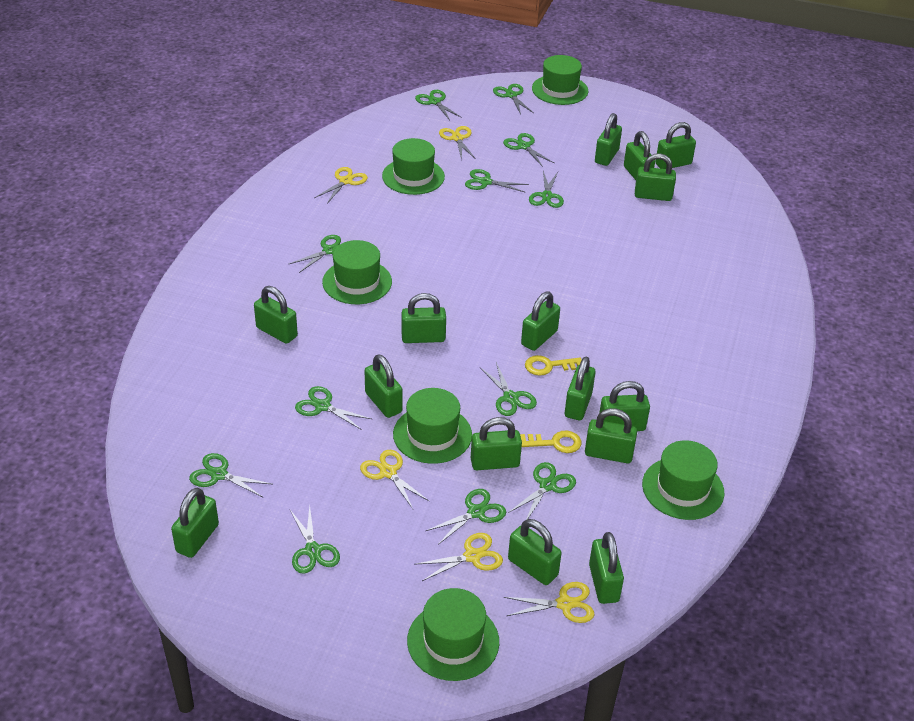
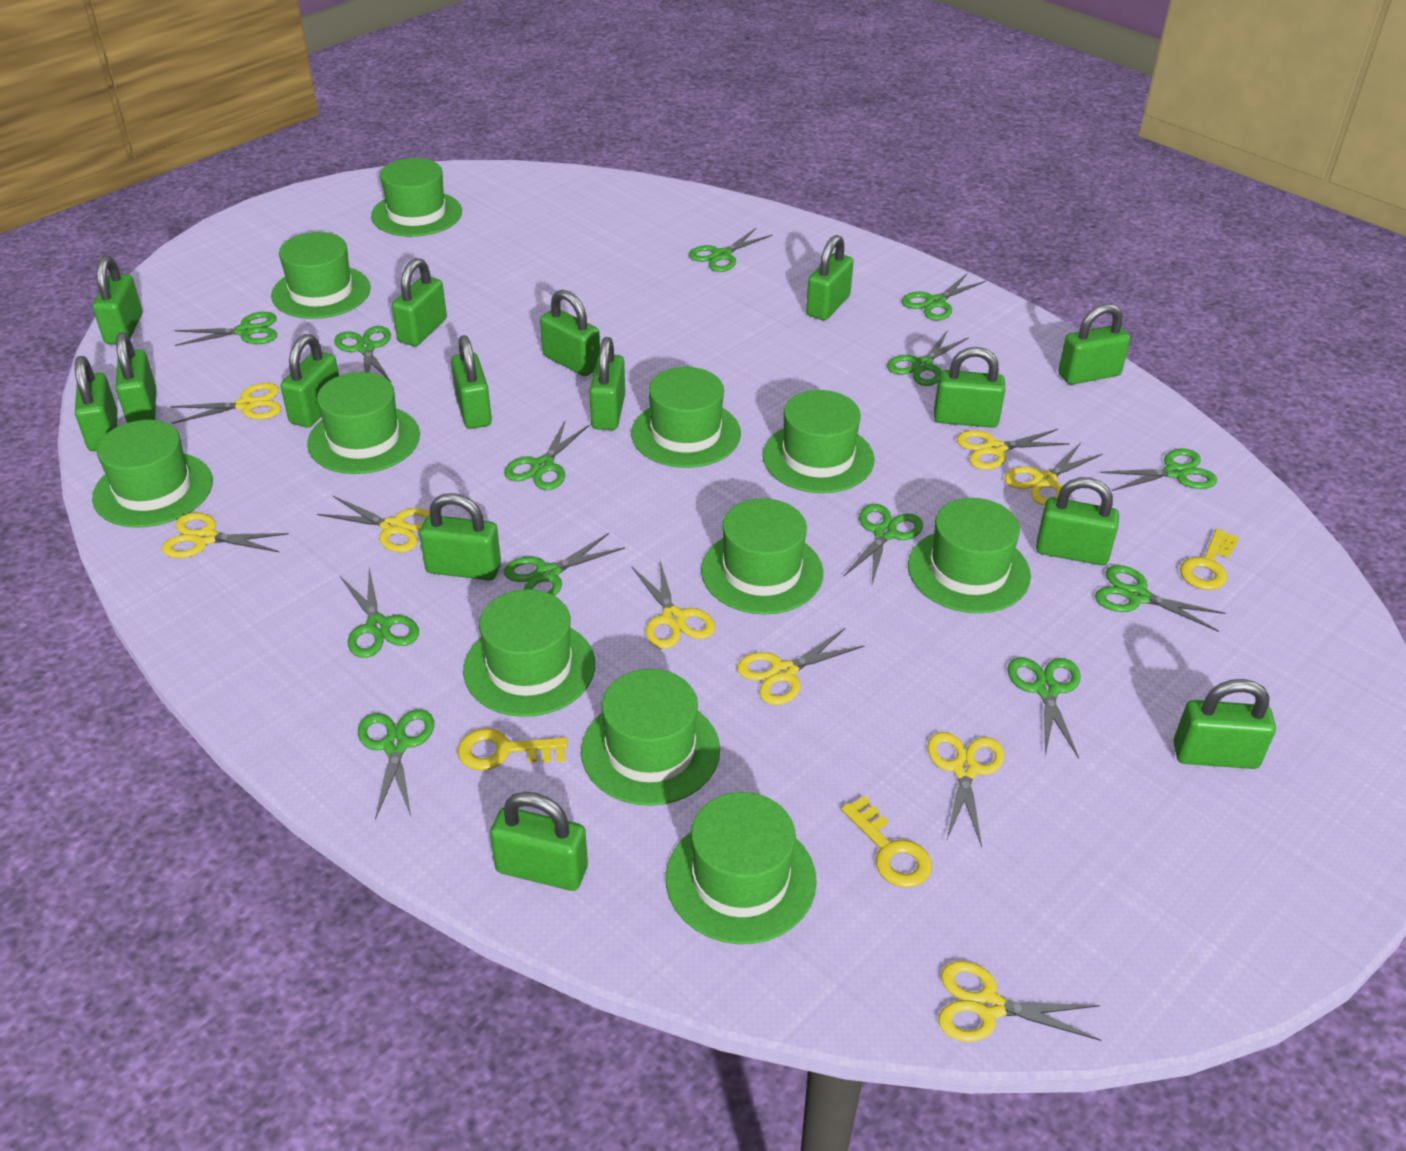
green hat: [322,240,392,304] [382,138,445,195] [393,388,472,464] [407,588,499,681] [532,55,588,105] [642,440,724,520] = 6 -> [92,420,213,527] [271,232,371,319] [307,372,420,474] [371,158,462,237] [463,589,595,717] [581,669,720,806] [631,367,741,468] [666,792,817,944] [701,498,823,614] [762,390,875,493] [908,498,1031,613] = 11
green scissors: [189,453,272,497] [288,235,341,273] [290,505,340,574] [295,386,372,430] [415,90,462,120] [426,489,506,545] [465,169,529,193] [480,362,537,416] [493,84,533,114] [503,133,555,167] [508,462,576,520] [529,171,564,208] = 12 -> [175,312,277,346] [334,326,391,382] [340,568,419,658] [358,709,434,820] [504,419,589,490] [504,533,625,596] [689,228,772,272] [844,504,923,584] [887,330,969,386] [902,274,986,321] [1007,657,1081,759] [1095,565,1225,632] [1100,449,1217,491] = 13
yellow key: [520,431,582,453] [525,355,582,376] = 2 -> [457,728,568,771] [841,796,932,888] [1180,529,1239,590] = 3
yellow scissors: [314,167,368,204] [360,450,430,509] [414,533,503,581] [439,126,476,160] [504,582,594,623] = 5 -> [162,513,289,558] [171,383,281,424] [317,496,430,552] [632,561,715,649] [737,628,865,705] [927,732,1004,847] [938,961,1101,1042] [957,429,1070,470] [1005,443,1103,506] = 9

